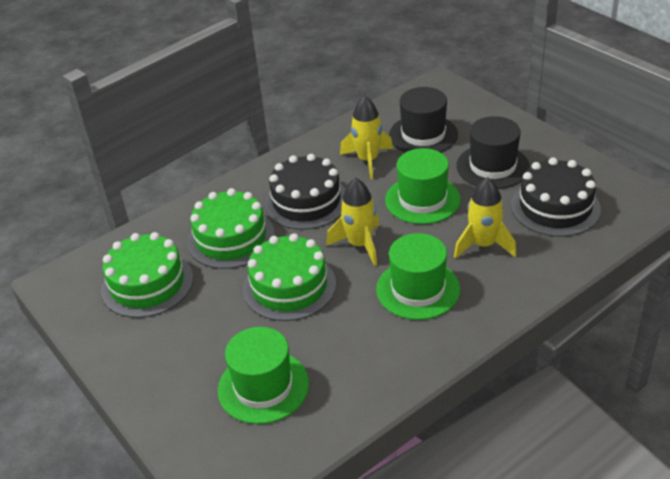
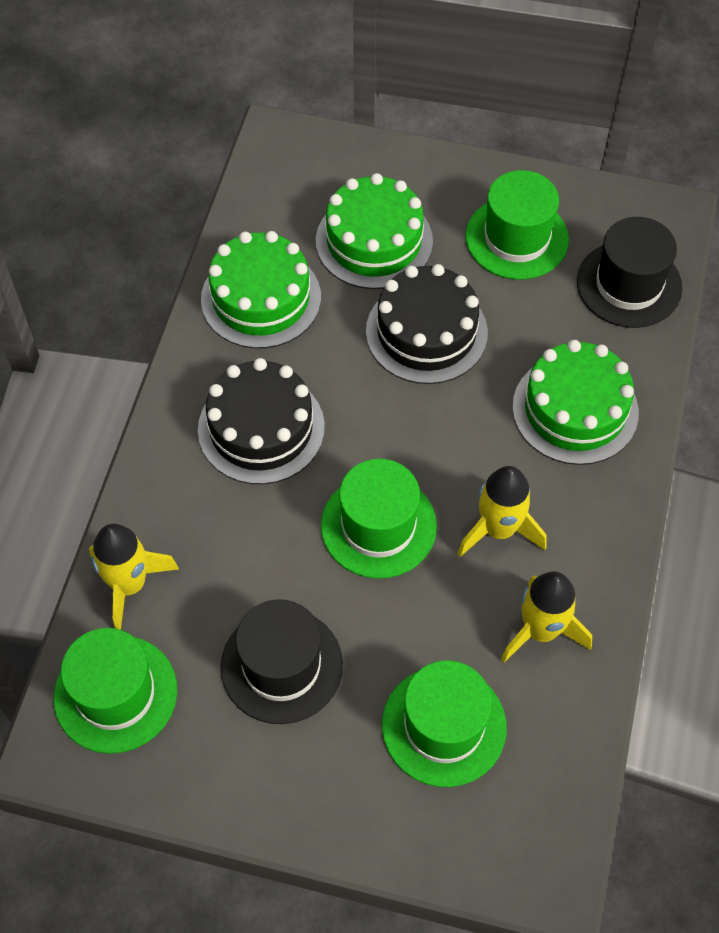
green hat: [218,327,309,424] [376,233,460,320] [385,148,461,224] = 3 -> [54,628,177,754] [321,459,437,579] [382,660,507,787] [466,170,569,280] = 4

